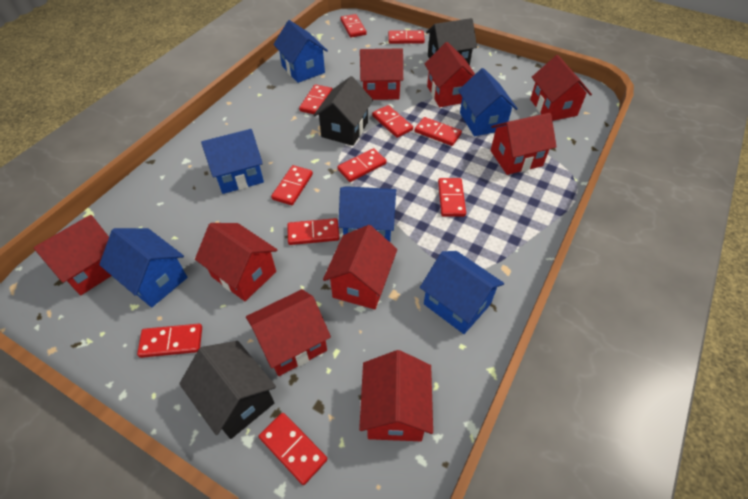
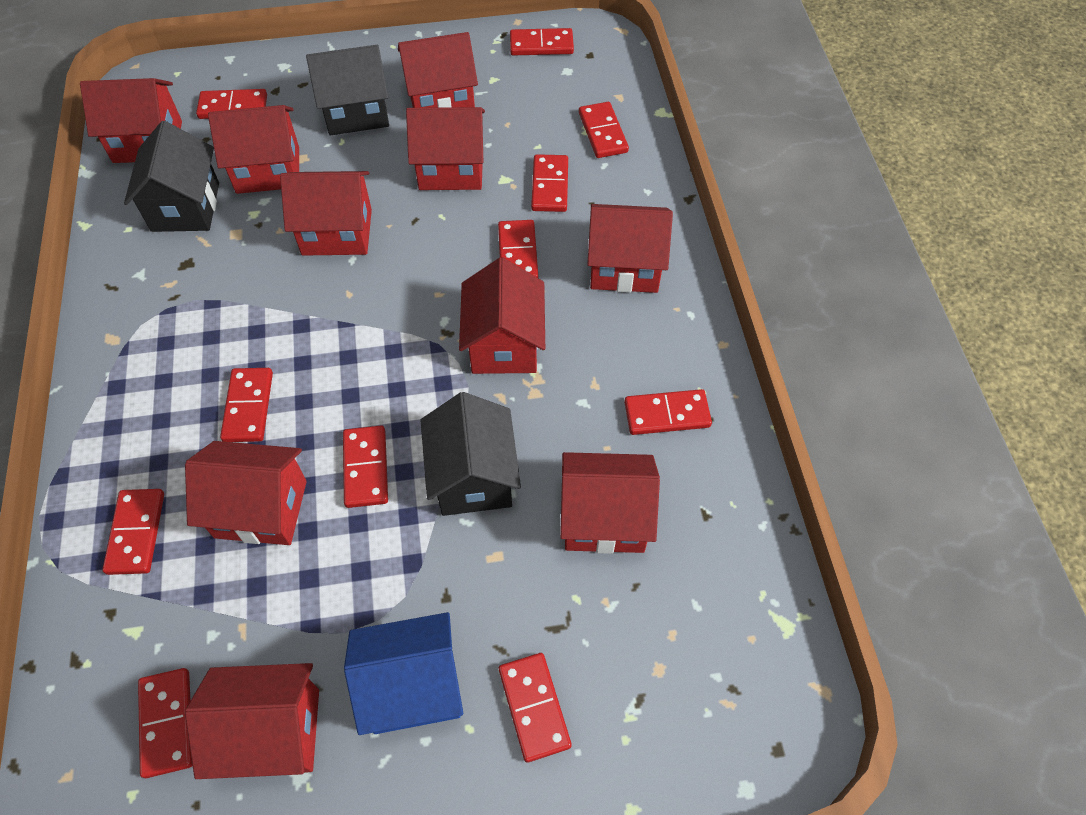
blue house: [99,228,188,308] [201,129,264,194] [273,20,328,83] [338,186,396,242] [420,251,504,334] [458,68,518,136] = 6 -> [344,612,463,735] = 1
red house: [33,215,111,295] [195,223,277,301] [246,289,331,376] [323,225,397,309] [359,350,433,441] [360,48,403,100] [425,42,475,107] [491,113,557,175] [530,55,592,121] = 9 -> [80,78,182,163] [185,441,307,545] [185,663,319,779] [208,105,299,194] [280,171,372,256] [398,32,478,108] [406,107,485,190] [459,257,545,374] [560,452,660,554] [587,204,673,293] = 10

